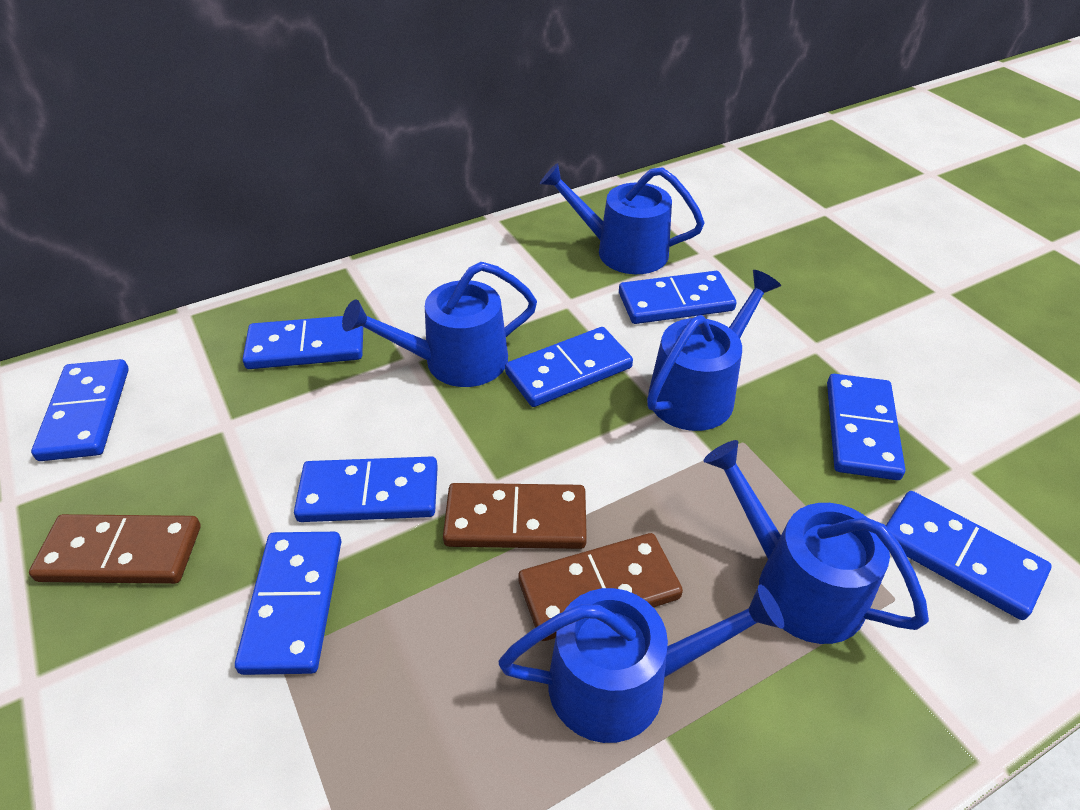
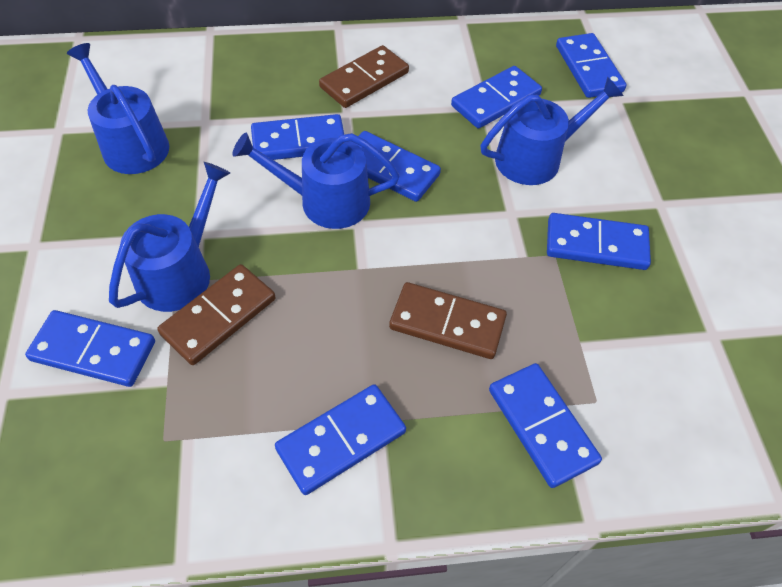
blue watering can: [342,262,537,387] [498,585,784,743] [540,163,705,274] [647,270,781,431] [704,440,929,644] = 5 -> [67,43,169,174] [109,162,230,312] [232,133,400,229] [481,77,624,185] = 4

